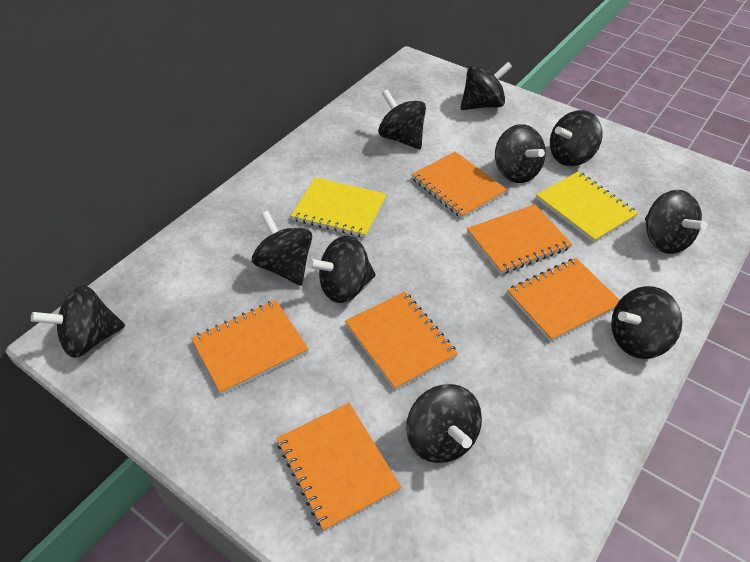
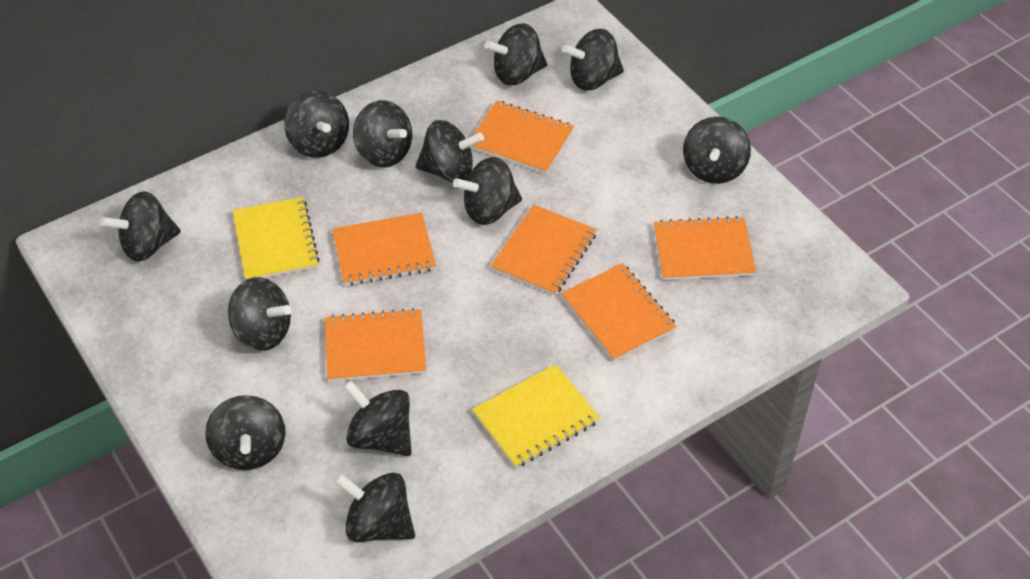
black spinning top: [31,285,125,358] [252,211,312,286] [308,236,376,303] [378,89,426,149] [406,384,482,463] [460,62,512,110] [495,124,546,183] [550,110,603,166] [611,286,682,359] [645,190,707,254] = 10 -> [100,191,181,262] [205,395,286,470] [228,277,291,351] [284,91,349,158] [334,472,415,542] [344,380,412,456] [353,100,412,167] [416,120,484,183] [453,157,522,225] [484,23,547,86] [562,29,624,91] [683,117,751,184] = 12

